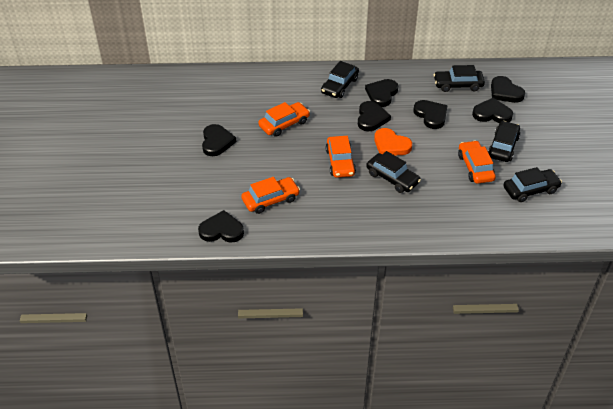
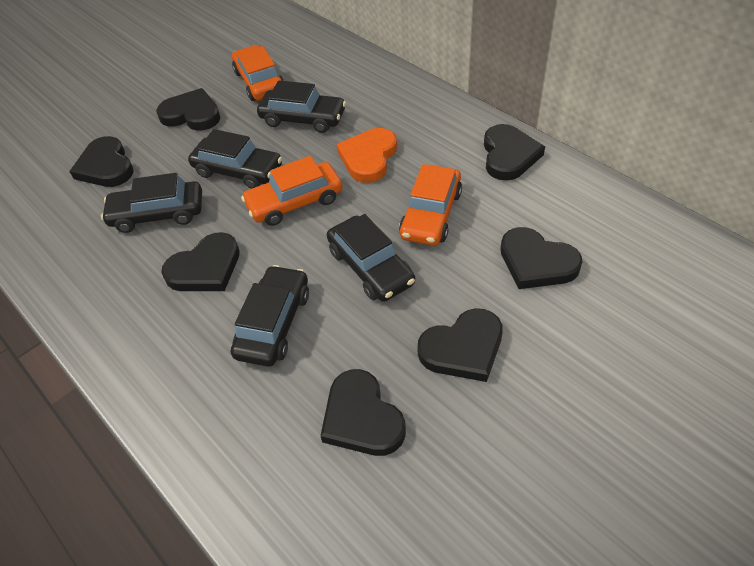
orange car: [241,177,300,214] [258,102,310,137] [326,136,356,178] [458,140,496,184] = 4 -> [232,45,284,101] [241,156,343,226] [399,164,462,246] = 3

